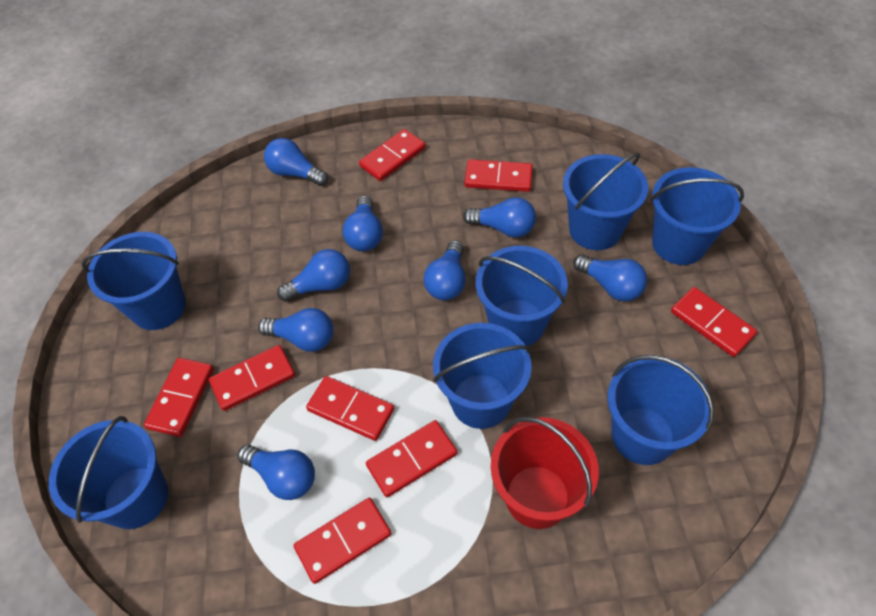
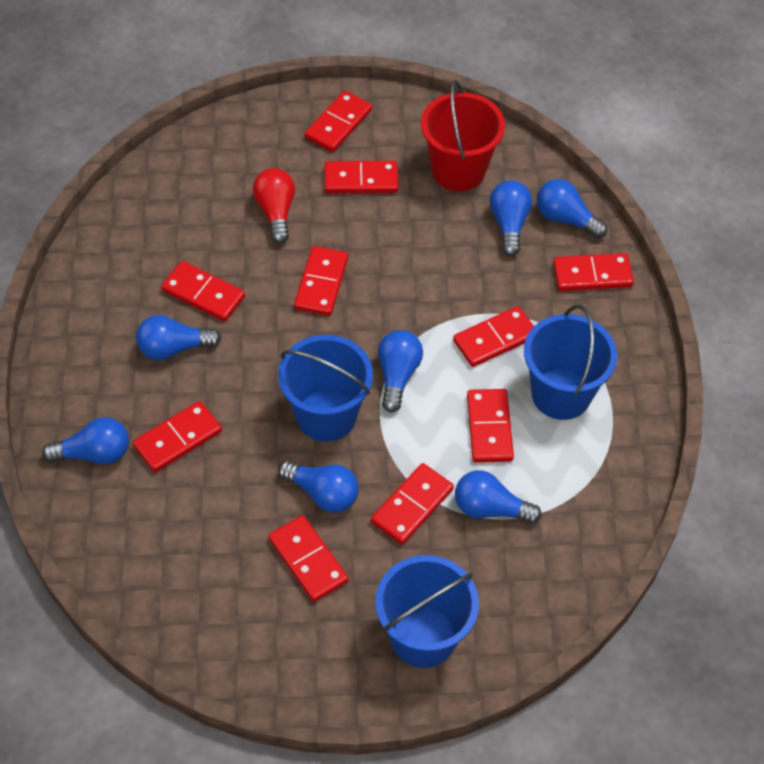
blue bucket: [49,416,168,529] [81,232,186,330] [433,323,532,429] [476,246,568,346] [563,153,648,250] [608,355,714,465] [651,167,744,265] = 7 -> [278,335,373,442] [375,555,479,668] [524,305,617,420] = 3
blue light bulb: [237,445,315,500] [258,308,333,352] [264,138,328,186] [277,249,350,302] [343,195,383,251] [423,240,466,300] [463,197,536,238] [573,254,647,301] = 8 -> [42,417,129,464] [136,315,221,360] [278,460,359,513] [378,330,423,413] [455,470,542,524] [490,180,532,256] [537,179,607,239] = 7
red domino: [144,358,214,437] [209,345,295,411] [294,498,391,584] [306,376,394,441] [359,129,426,181] [366,420,457,497] [465,159,533,192] [671,287,757,357] = 8 -> [133,401,222,472] [161,261,245,321] [268,515,349,602] [294,246,348,316] [305,91,372,152] [325,161,398,193] [371,463,454,545] [453,306,534,367] [467,389,514,463] [553,253,634,291] = 10
red light bulb: none = 0 -> [253,168,295,244] = 1

